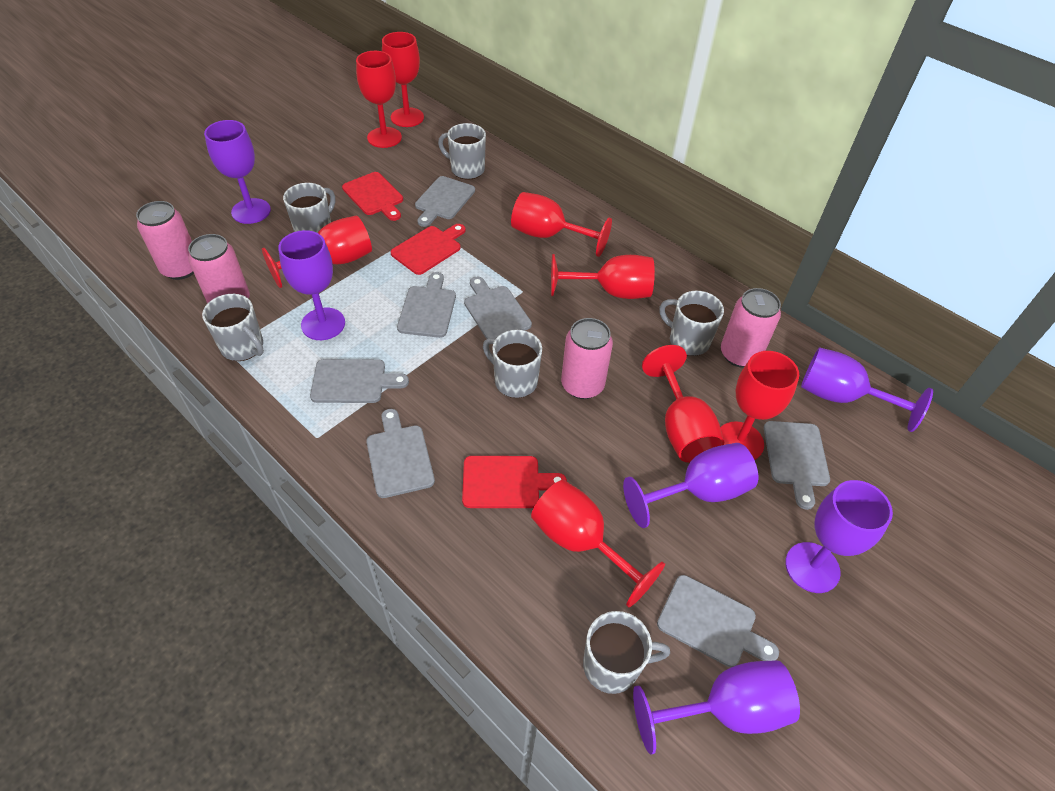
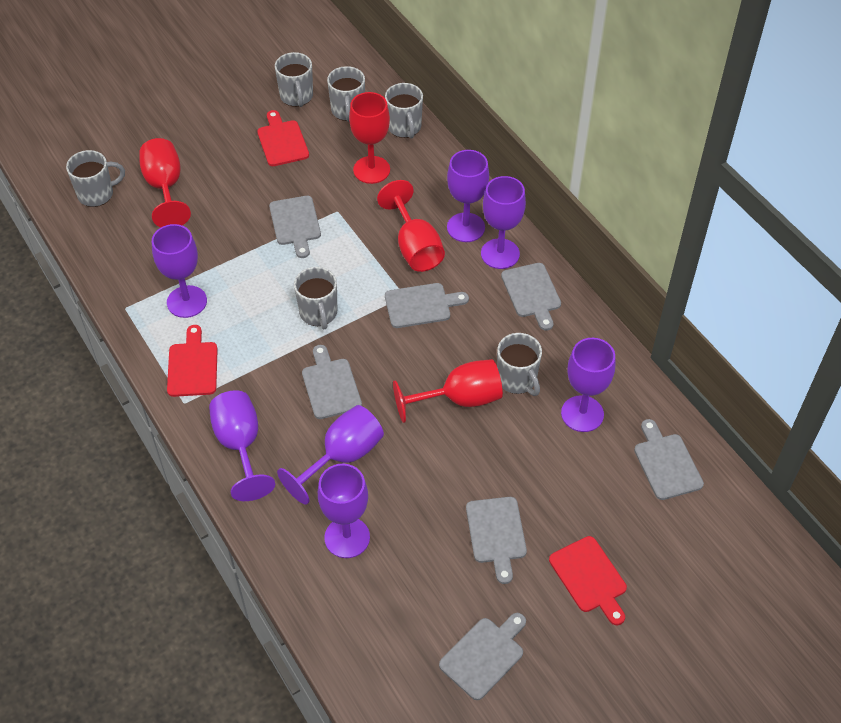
pink can: [136,201,194,280] [188,234,250,304] [561,318,613,399] [721,288,781,368] = 4 -> none = 0
purple goblet: [204,120,271,224] [278,230,345,340] [623,443,758,528] [633,660,800,754] [785,480,893,593] [801,347,933,432] = 6 -> [152,224,207,318] [209,390,275,501] [277,405,384,505] [318,464,370,558] [447,150,489,242] [481,176,526,269] [561,338,615,432] = 7
red goblet: [262,216,372,288] [356,51,402,148] [382,32,424,127] [511,192,612,257] [531,480,665,607] [551,254,655,299] [642,345,724,463] [721,351,799,460] = 8 -> [139,138,191,227] [349,92,390,184] [377,180,445,272] [393,359,503,423] = 4

